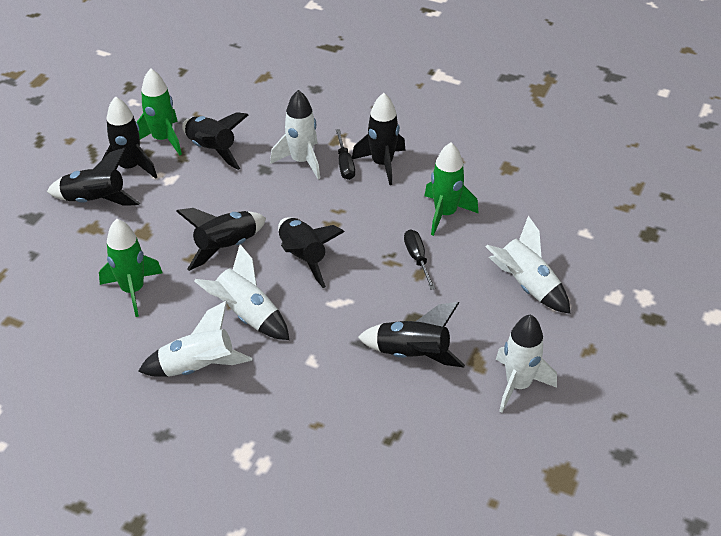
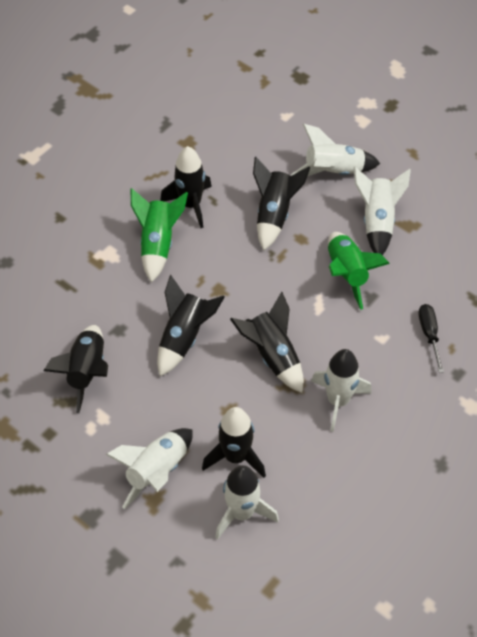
black rocket: [47,147,140,206] [101,96,157,179] [176,208,266,271] [182,112,248,170] [278,218,345,288] [352,93,406,185] [358,302,465,367] = 7 -> [43,325,108,413] [157,275,225,376] [160,146,212,228] [202,407,266,478] [230,292,304,393] [253,157,310,251] = 6
black screwdriver: [336,129,355,180] [404,229,436,290] = 2 -> [419,304,444,373] = 1
green rocket: [99,219,163,317] [137,68,182,155] [424,142,479,236] = 3 -> [131,188,188,283] [328,232,390,310] = 2

